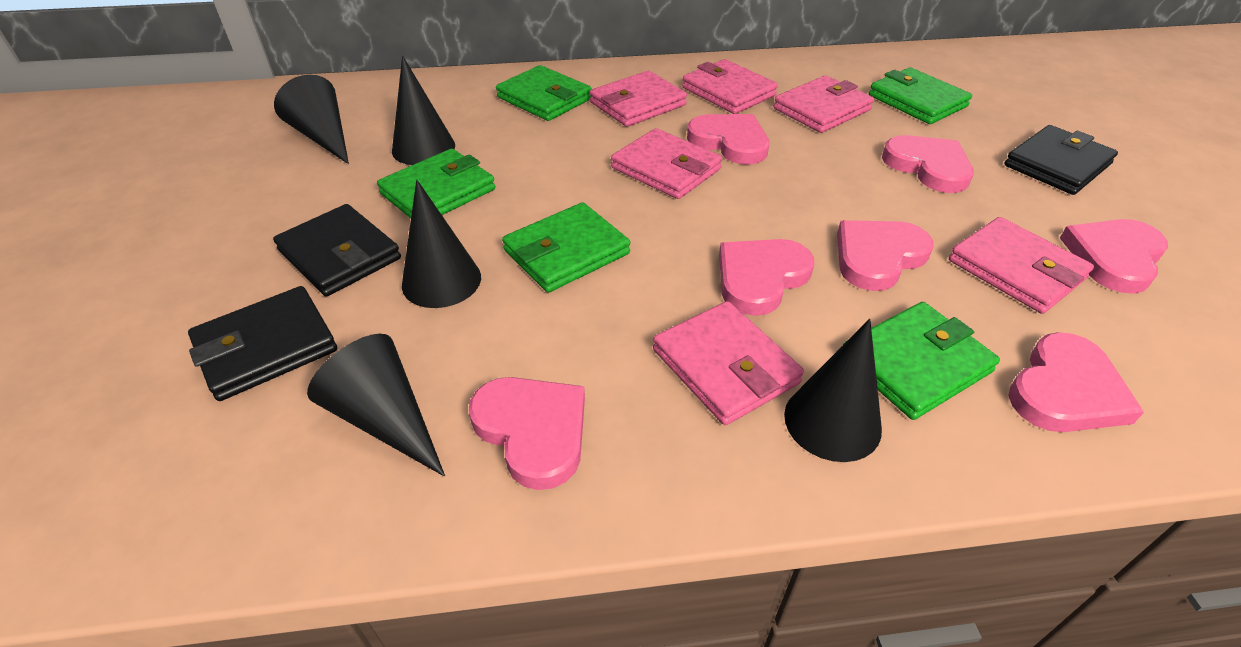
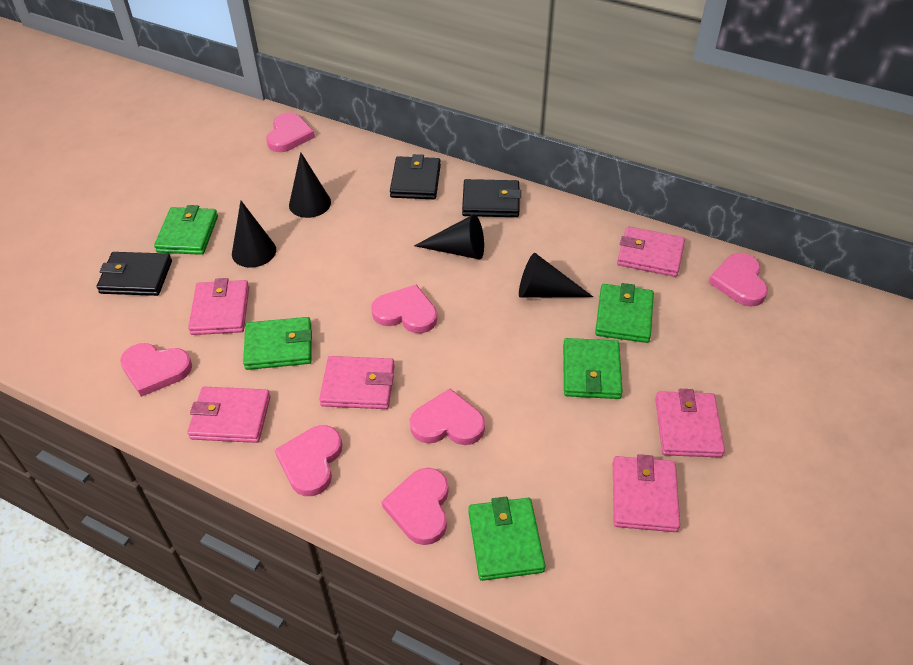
black cone: [274,75,349,164] [307,334,445,477] [392,56,455,165] [402,180,481,308] [784,319,882,462] = 5 -> [232,201,276,268] [289,152,331,218] [414,214,484,260] [519,253,593,298] = 4

